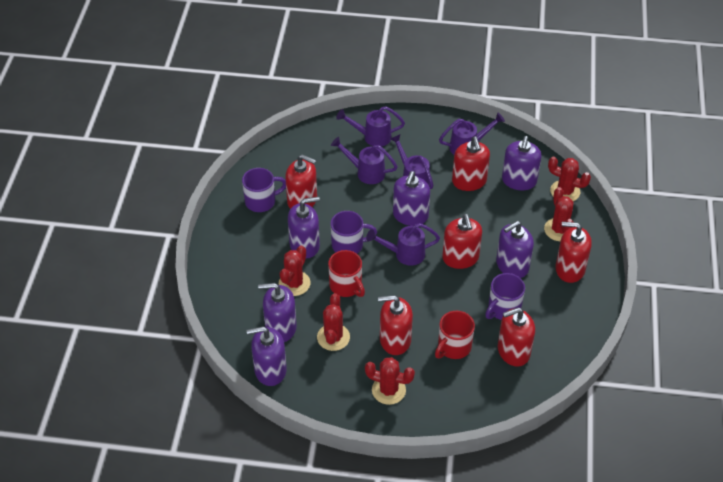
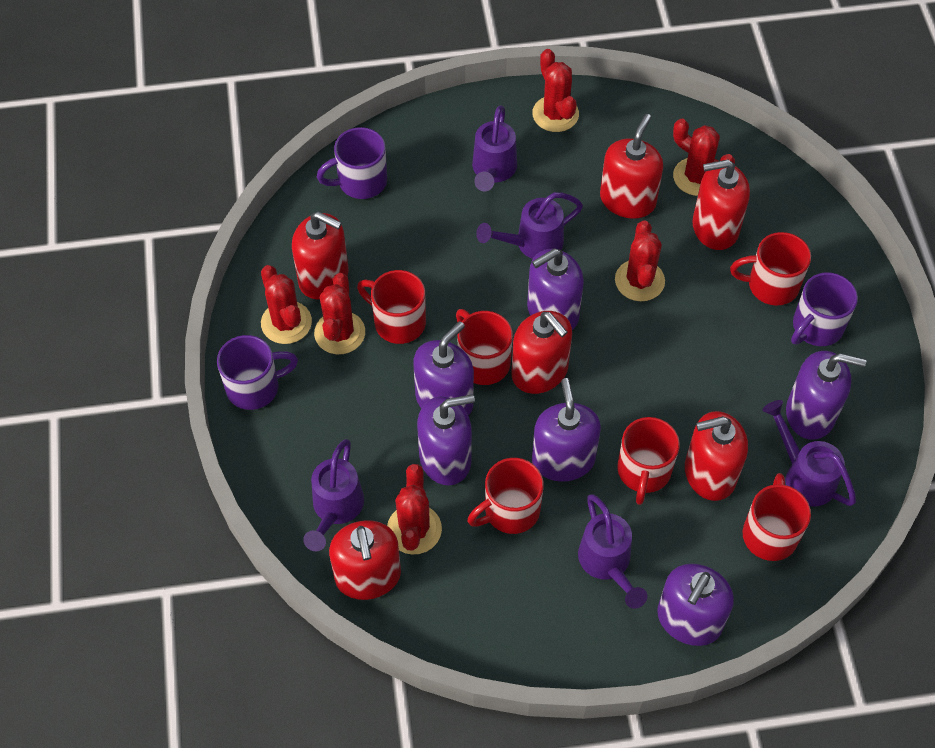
red cactus: [279,245,311,296] [317,293,350,351] [365,357,415,405] [544,187,573,241] [548,157,591,201] = 5 -> [261,265,312,344] [314,273,365,354] [387,464,442,555] [532,49,579,132] [615,220,665,301] [673,119,735,196] = 6
red mug: [328,250,365,297] [435,311,475,359] = 2 -> [357,270,426,344] [456,309,513,385] [467,458,544,534] [617,417,680,505] [730,232,811,306] [743,473,811,561] = 6

